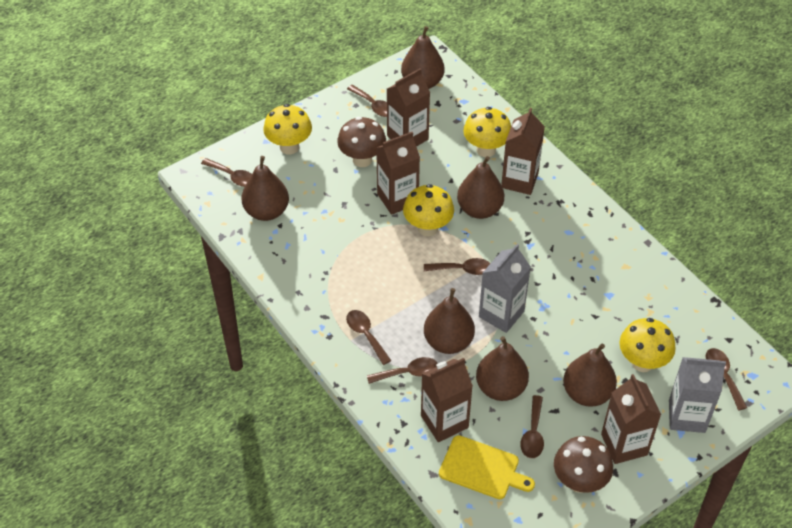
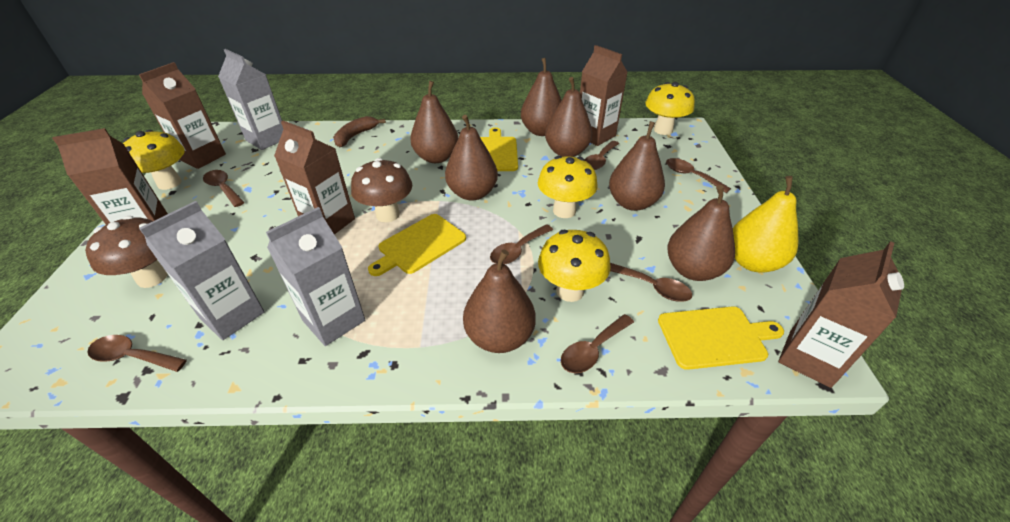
brown banana: none = 0 -> [333,116,386,147] = 1
brown pear: [242,156,289,221] [401,26,444,89] [424,288,475,354] [457,156,504,219] [476,336,529,401] [563,344,617,407] = 6 -> [410,81,458,163] [445,115,498,201] [463,249,536,353] [521,58,562,136] [545,77,593,157] [609,121,665,211] [667,185,735,281] = 7
grey carton: [479,244,531,333] [669,357,726,433] = 2 -> [139,201,265,340] [218,49,283,150] [266,207,365,346] = 3
yellow cutting board: [439,435,535,499] = 1 -> [368,214,466,276] [480,127,518,171] [658,307,784,370] = 3
yellow pear: none = 0 -> [733,176,799,273] = 1

